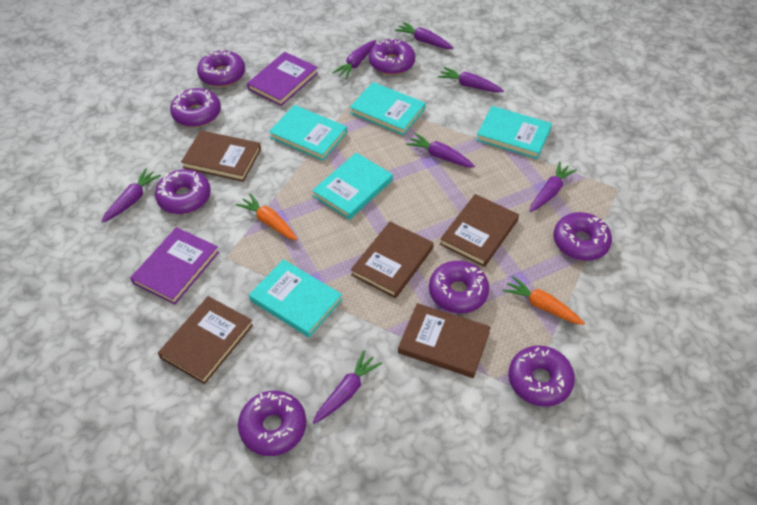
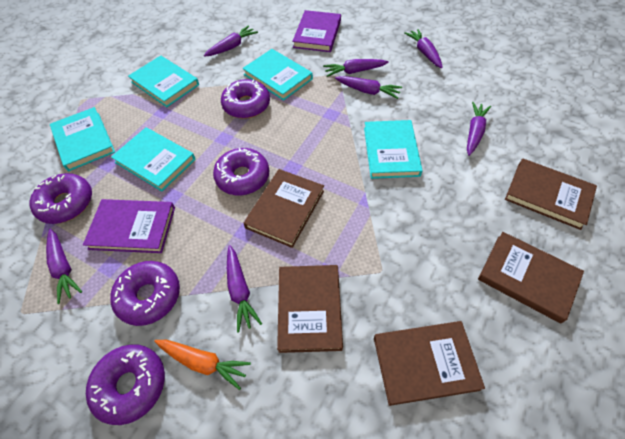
orange carrot: [236,193,297,241] [503,276,585,325] = 2 -> [154,340,251,390] = 1
purple donut: [155,169,211,214] [170,88,221,127] [197,50,245,87] [238,391,306,456] [369,38,415,75] [429,261,489,313] [508,345,575,407] [554,212,612,261] = 8 -> [29,173,92,224] [86,344,165,425] [110,261,180,326] [213,148,269,195] [221,79,270,119] = 5

